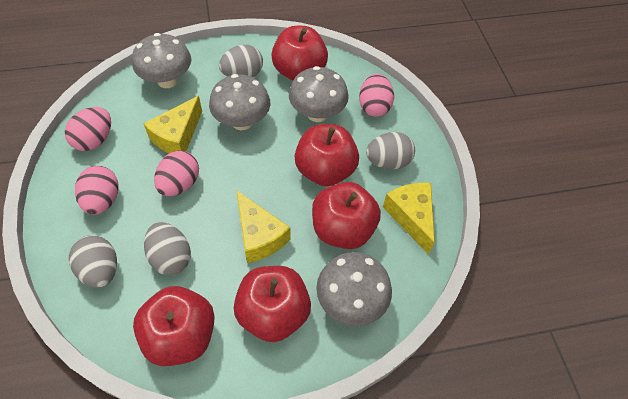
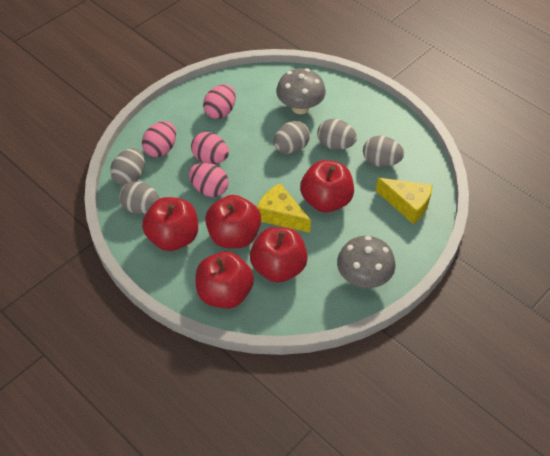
grey egg: [69,235,117,288] [144,222,191,275] [219,45,263,77] [366,132,415,170] = 4 -> [110,148,145,186] [119,181,160,214] [274,121,310,154] [317,119,357,150] [363,136,404,167] = 5
grey mushroom: [132,33,191,88] [209,74,270,130] [289,66,349,122] [316,252,392,326] = 4 -> [276,68,326,114] [337,236,396,288] = 2
yellow cheese: [143,96,202,153] [236,190,290,263] [383,183,435,255] = 3 -> [257,183,311,233] [376,178,433,225] = 2

